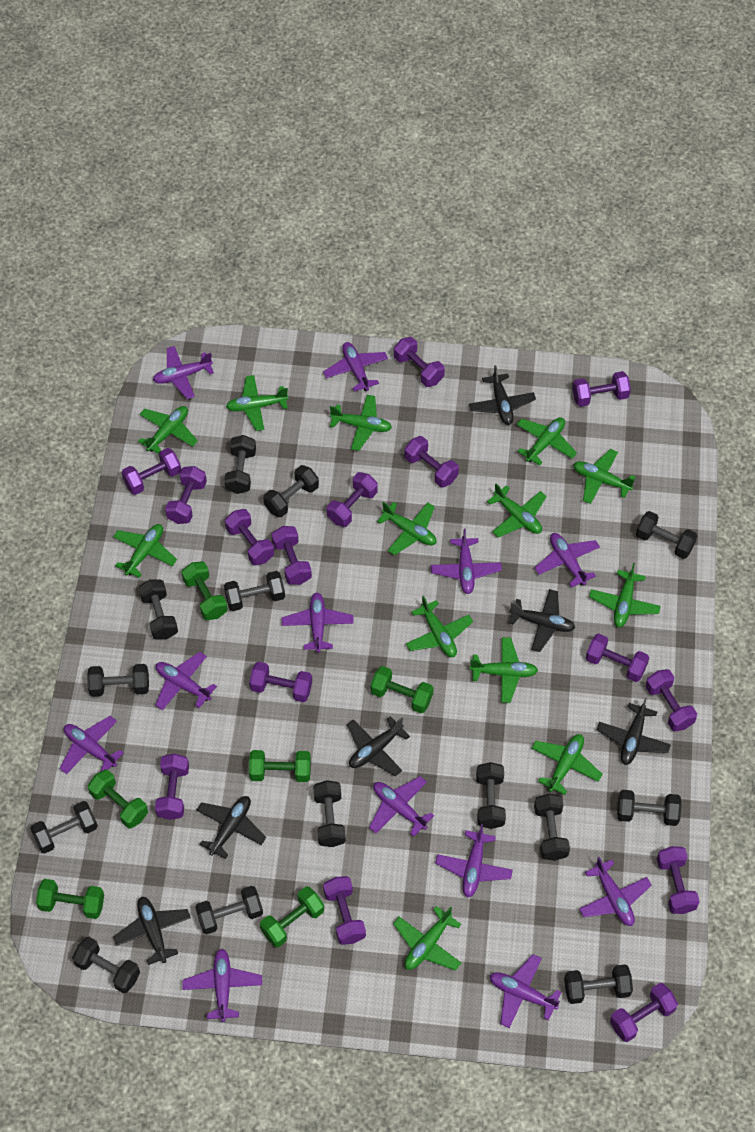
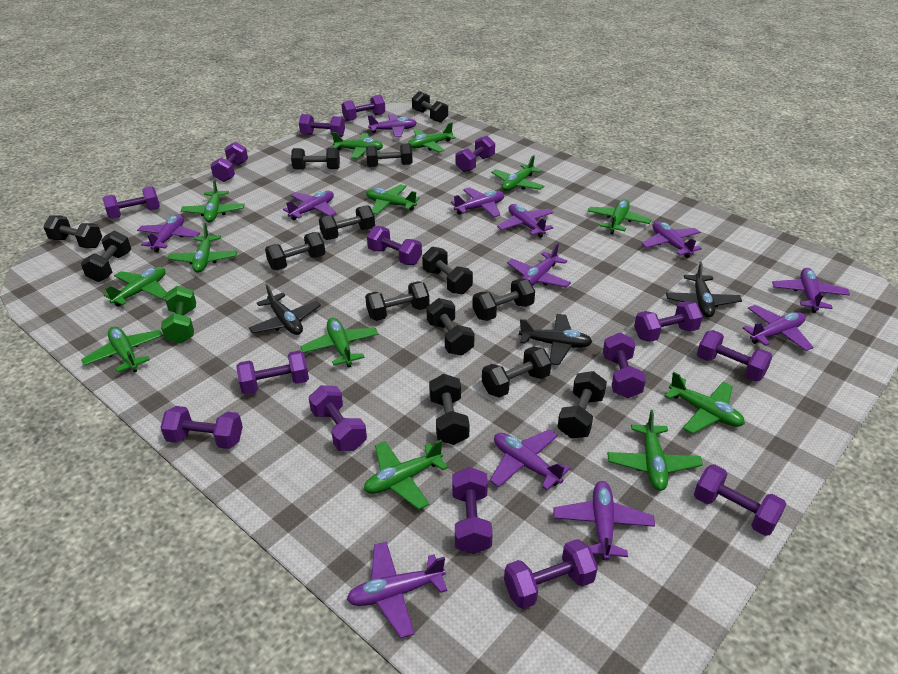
black plane: [113,897,191,965] [196,796,266,859] [347,716,410,776] [469,365,536,425] [509,589,575,652] [597,698,671,765] = 6 -> [249,284,321,335] [519,314,592,365] [666,262,742,317] = 3
green dumbbell: [36,879,104,919] [88,769,148,829] [182,561,228,620] [249,750,311,782] [260,887,324,947] [370,666,433,713] = 6 -> [161,286,196,344] = 1

